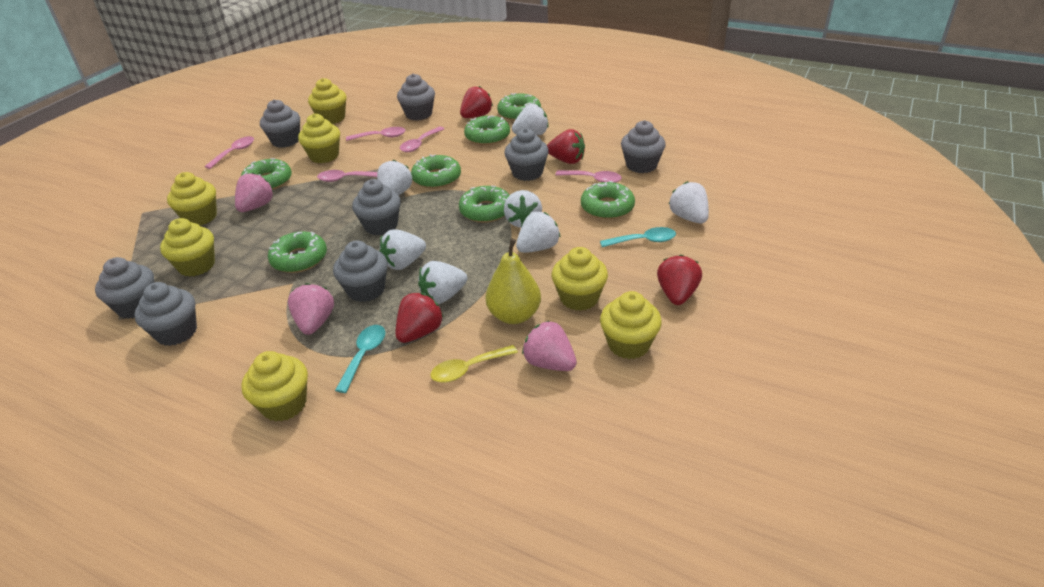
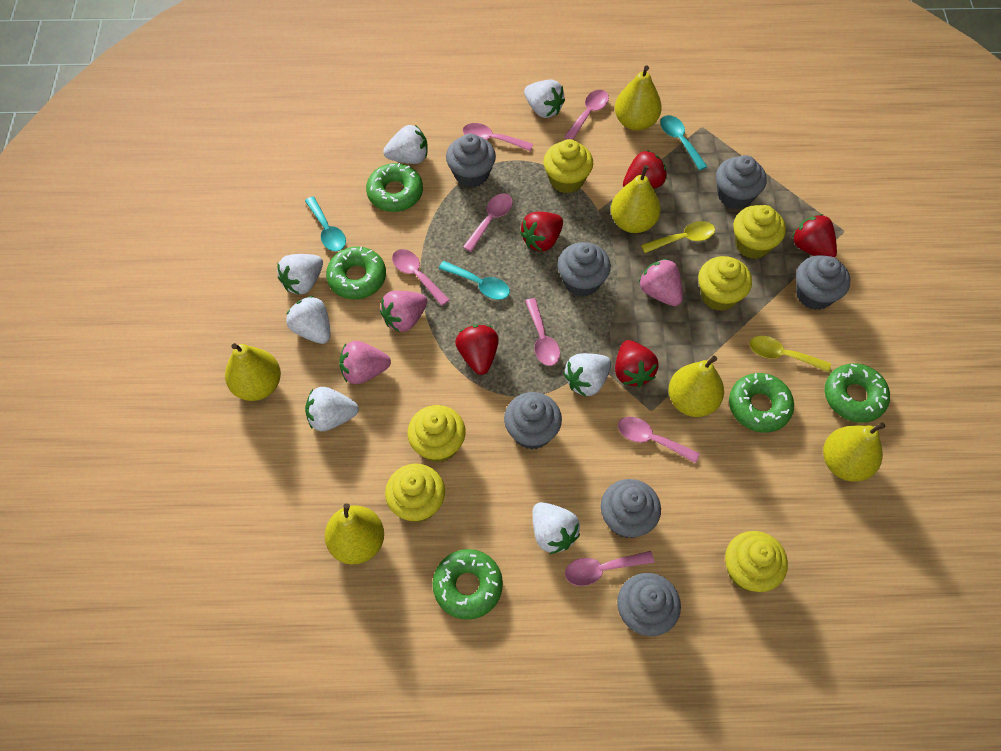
green donut: [241,158,292,190] [268,231,327,273] [411,154,461,189] [459,185,510,223] [464,116,510,145] [497,93,541,121] [581,181,635,219] = 7 -> [326,247,386,299] [366,163,423,212] [433,549,503,620] [729,373,794,433] [824,363,890,423] = 5
grey cupcake: [95,257,154,319] [134,282,197,346] [260,99,300,148] [333,240,388,302] [352,179,401,235] [397,74,435,120] [504,128,549,181] [621,120,666,173] = 8 -> [446,133,496,188] [504,392,562,450] [558,242,611,297] [601,479,661,538] [617,573,681,636] [716,155,767,209] [796,255,850,310] = 7
pink spoon: [205,136,254,169] [317,170,377,182] [346,127,406,141] [400,127,444,152] [555,170,622,183] = 5 -> [392,249,450,306] [463,123,533,151] [463,193,513,252] [525,298,560,366] [564,90,609,140] [565,551,654,586] [618,417,700,463] = 7
red strawberry: [395,293,444,343] [460,86,493,118] [547,129,585,164] [657,255,702,305] = 4 -> [455,325,499,375] [520,212,563,252] [615,340,659,387] [623,150,667,189] [792,214,837,257] = 5
turquoise spoon: [335,325,385,393] [600,227,676,247] = 2 -> [305,197,346,251] [439,261,510,300] [660,115,708,171] = 3
yellow cupcake: [160,218,215,277] [167,172,217,225] [241,351,308,421] [298,114,340,163] [308,78,347,124] [551,247,608,311] [600,291,662,359] = 7 -> [385,464,445,522] [408,405,466,463] [543,139,593,193] [698,256,752,311] [725,531,788,592] [733,205,786,259] = 6
yellow pear: [486,239,541,324] = 1 -> [225,343,281,401] [325,503,384,564] [611,165,661,233] [615,65,662,131] [668,356,724,417] [823,422,885,482] = 6
yellow spoon: [430,345,518,383] = 1 -> [641,221,715,253] [750,336,831,372] = 2

